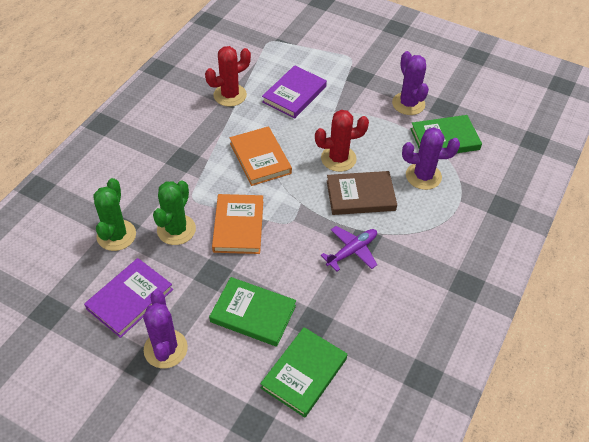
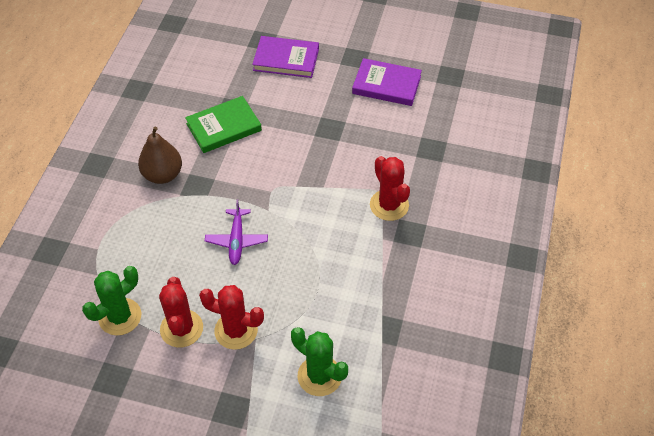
brown book: [327,171,397,215] = 1 -> none = 0
brown pear: none = 0 -> [138,127,182,184] = 1
green book: [209,277,296,347] [260,327,347,418] [410,115,482,153] = 3 -> [185,96,262,153] = 1
orange book: [212,194,263,254] [230,126,292,186] = 2 -> none = 0
purple cactus: [143,290,188,368] [392,51,429,115] [402,127,460,190] = 3 -> none = 0
red cactus: [205,46,251,107] [315,110,369,172] = 2 -> [159,277,203,348] [199,285,264,350] [370,156,410,221] = 3

